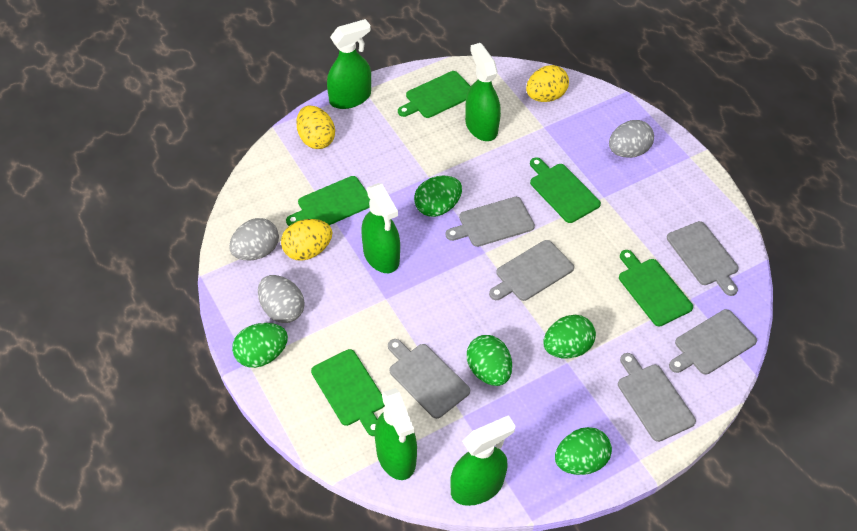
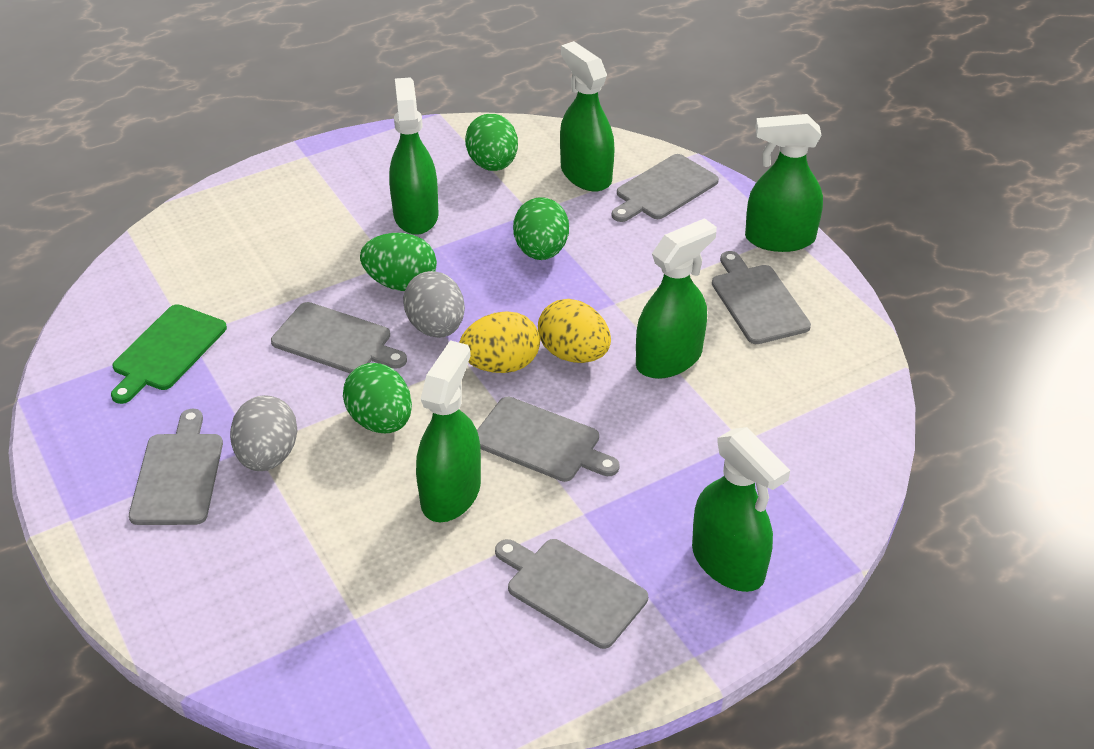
green cutting board: [286,176,370,226] [311,349,385,436] [398,71,471,118] [530,157,601,223] [619,250,693,326] = 5 -> [111,304,227,404] = 1
green egg: [232,323,288,368] [414,176,462,217] [467,335,512,386] [543,315,596,358] [555,427,612,475] = 5 -> [343,363,412,433] [360,233,437,291] [465,114,518,171] [513,197,569,260] = 4
green spray bottle: [327,19,371,109] [361,183,400,273] [375,388,417,480] [450,415,515,506] [465,43,501,141] = 5 -> [389,77,438,235] [416,340,481,522] [560,41,614,192] [636,218,717,379] [692,427,790,592] [745,114,823,252] = 6
grey egg: [229,218,279,261] [258,275,305,323] [609,120,654,158] = 3 -> [230,395,298,471] [403,271,465,338] = 2
yellow egg: [281,219,332,261] [296,106,335,149] [526,65,569,102] = 3 -> [459,311,540,373] [538,299,611,363] = 2

